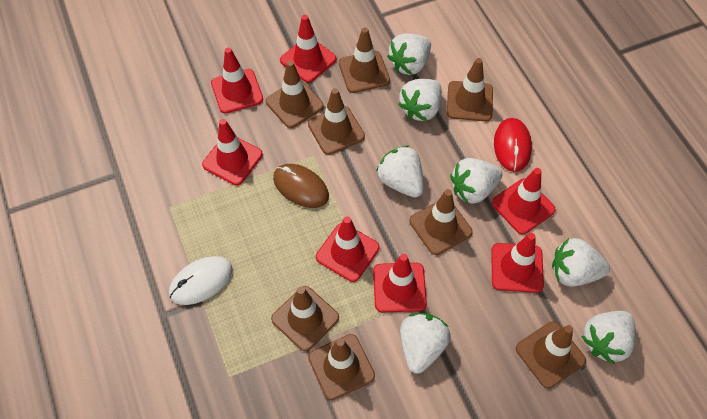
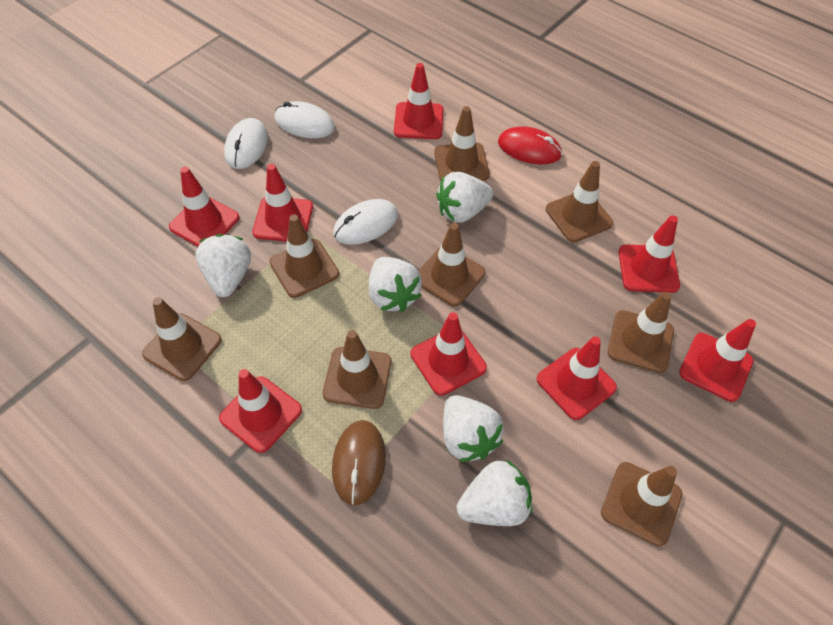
red traffic cone: [202,119,263,185] [211,48,263,114] [280,15,336,83] [316,216,379,282] [373,254,427,312] [491,233,544,293] [492,168,556,234] = 7 -> [169,167,239,247] [219,369,302,453] [252,164,313,242] [394,63,443,139] [410,312,487,396] [536,336,617,420] [619,215,680,293] [679,319,756,402] = 8
white mouse: [169,256,232,305] = 1 -> [224,118,268,169] [275,101,335,138] [333,199,398,245] = 3
white strawberry: [376,145,424,197] [387,33,431,75] [398,79,442,121] [400,313,451,374] [450,158,503,204] [552,238,610,287] [581,311,636,364] = 7 -> [196,234,251,297] [369,257,422,312] [436,172,493,223] [443,395,504,462] [457,459,532,526] = 5

